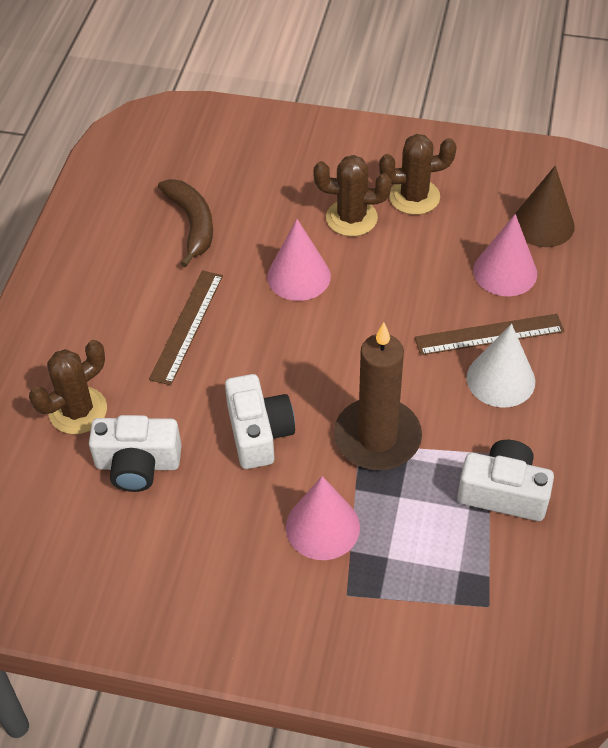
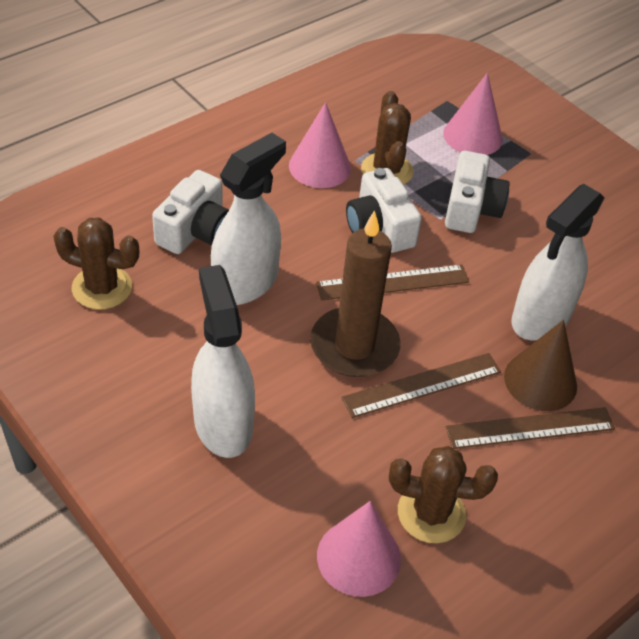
brown banana: [158,179,213,267] = 1 -> none = 0
brown ruler: [149,270,223,385] [415,314,564,355] = 2 -> [316,265,469,300] [342,353,501,418] [446,407,615,449] = 3
white cone: [467,324,535,408] = 1 -> none = 0
white spray bottle: none = 0 -> [191,265,255,458] [211,133,286,305] [511,184,605,341] = 3

